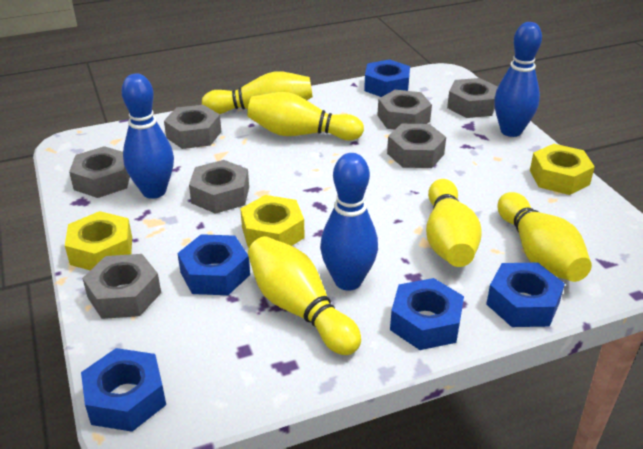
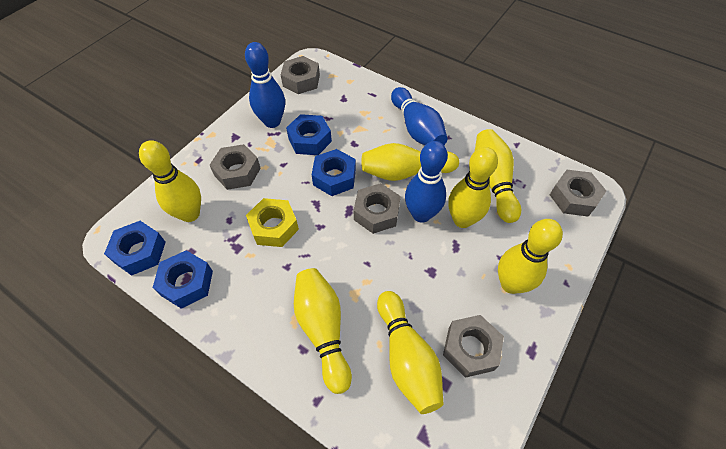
blue nut: [81,348,166,432] [177,234,250,295] [364,59,410,97] [390,278,464,350] [486,263,565,327] = 5 -> [104,221,166,276] [153,250,213,309] [286,114,332,155] [312,149,356,196] = 4
grey nut: [69,146,130,198] [82,254,161,319] [164,105,221,149] [189,160,249,214] [377,90,432,130] [387,124,446,168] [447,78,498,118] = 7 -> [210,144,261,190] [281,56,320,94] [353,183,401,234] [443,315,504,378] [550,170,606,217] = 5
yellow bowling pin: [202,71,313,114] [247,92,364,140] [248,236,361,355] [426,179,481,267] [497,192,592,282] = 5 -> [139,140,201,222] [294,268,352,394] [361,143,459,181] [377,291,443,414] [448,147,498,228] [475,129,521,223] [498,219,563,294] = 7
yellow nut: [65,211,132,270] [240,195,305,248] [530,144,595,195] = 3 -> [246,198,299,247] = 1

